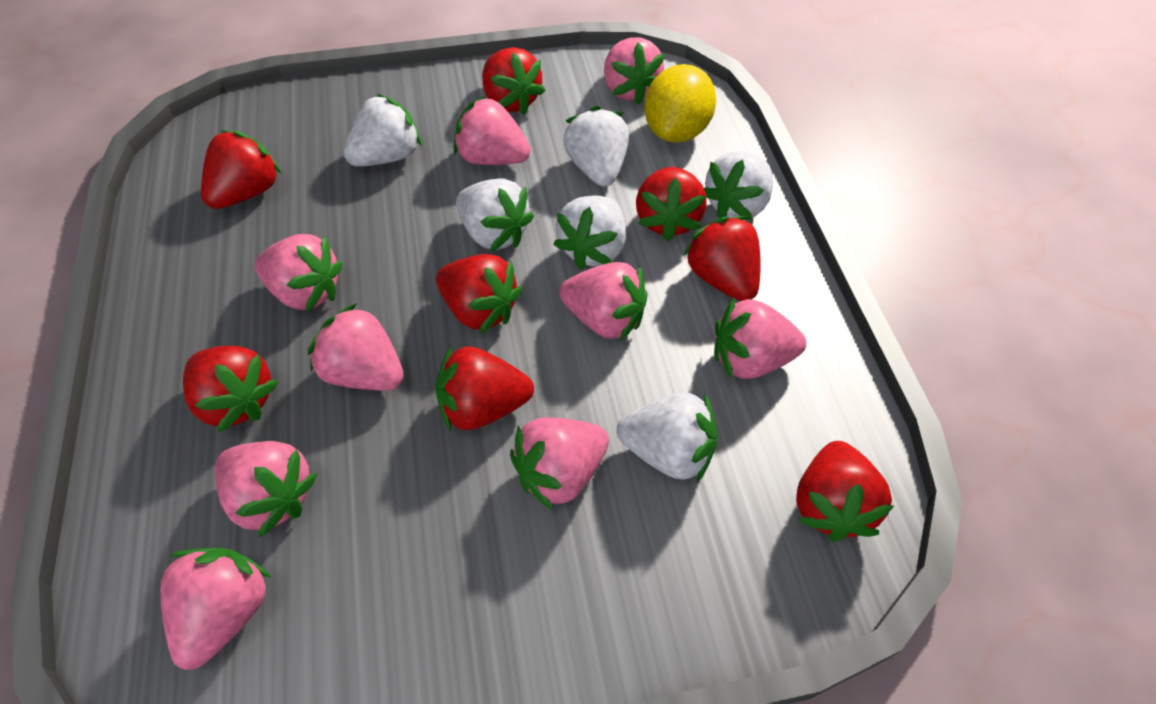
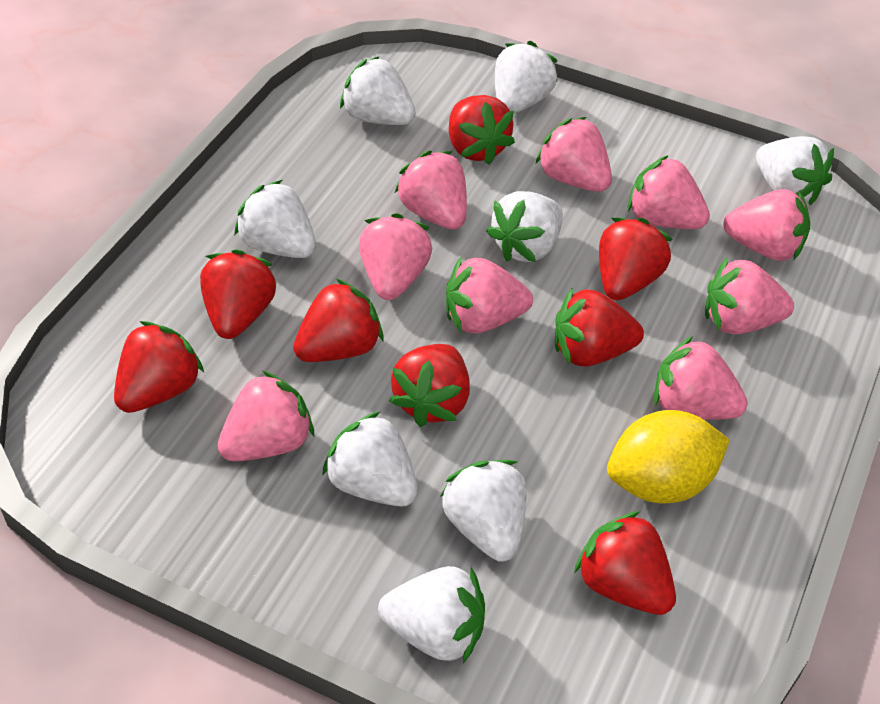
white strawberry: [344,94,422,166] [456,178,534,251] [553,195,626,269] [563,106,629,187] [616,393,718,483] [704,151,773,221] = 6 -> [234,180,316,258] [322,411,418,507] [340,56,416,125] [378,566,485,664] [440,460,527,562] [486,191,563,262] [495,41,558,114] [756,136,834,205] = 8

